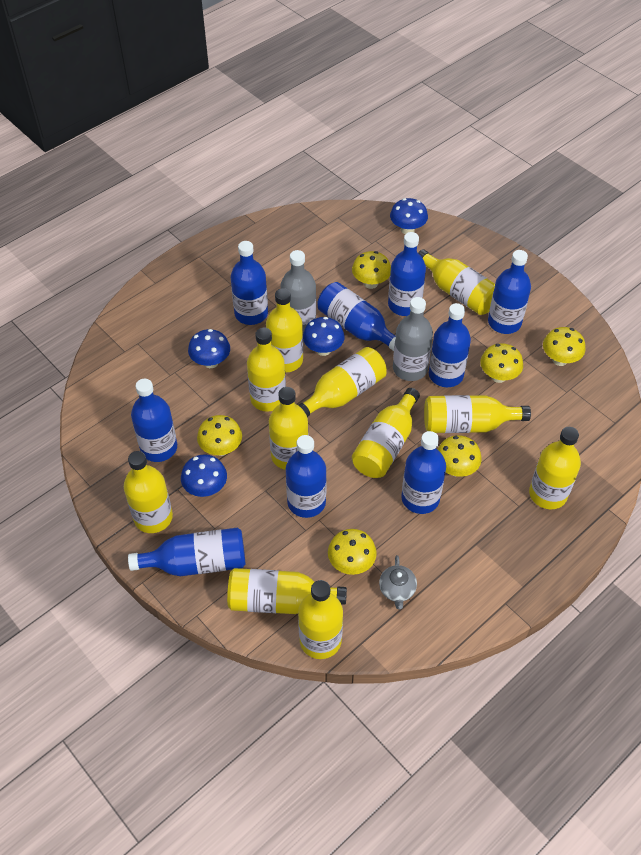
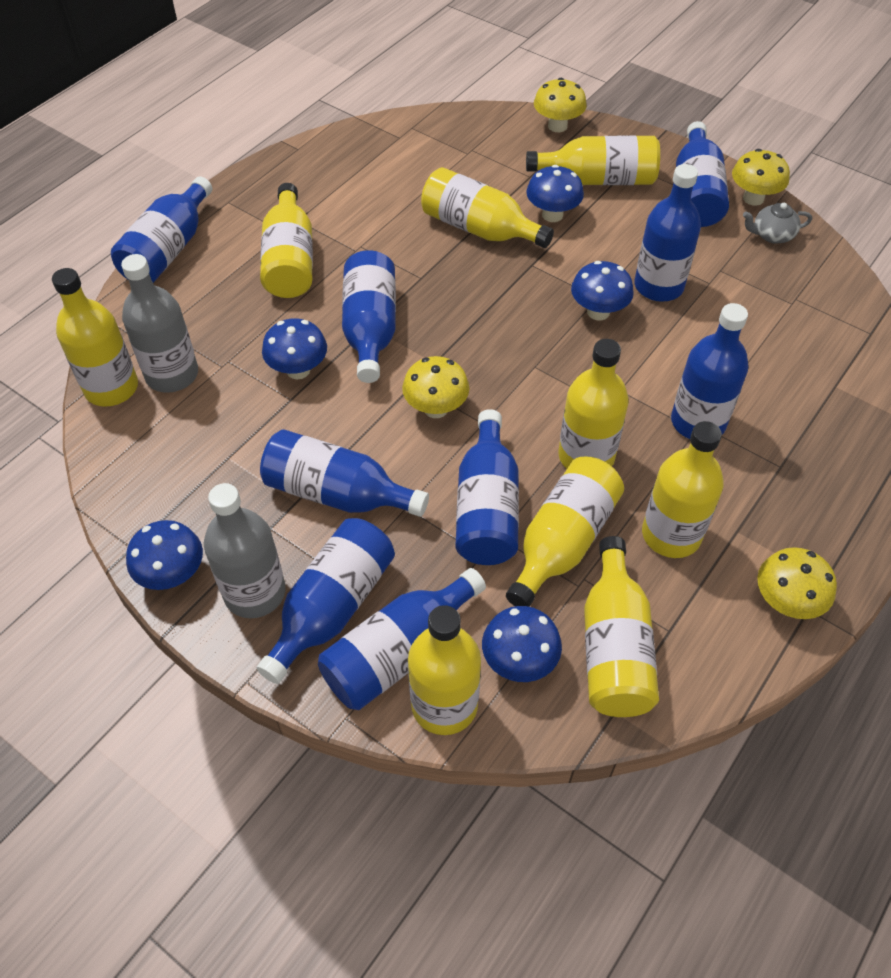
blue mushroom: [181,455,227,497] [188,329,230,368] [303,317,345,356] [390,198,428,234] = 4 -> [126,520,203,590] [262,318,327,379] [482,606,562,682] [526,165,584,222] [571,261,634,320] = 5
yellow bottle: [124,451,173,533] [227,568,347,614] [247,327,286,412] [266,288,303,373] [269,387,308,470] [298,580,343,659] [299,347,387,417] [352,388,420,478] [418,249,495,315] [424,395,531,433] [529,427,581,509] = 11 -> [52,268,138,407] [260,183,313,298] [408,605,481,735] [421,167,554,248] [506,457,624,607] [526,135,660,185] [558,339,629,469] [584,536,659,717] [642,421,724,558] = 9
yellow mushroom: [197,415,242,456] [328,529,377,575] [352,251,391,289] [438,435,482,477] [480,343,523,383] [543,327,585,366] = 6 -> [402,356,469,418] [534,78,587,132] [732,149,790,206] [757,547,837,619] = 4

